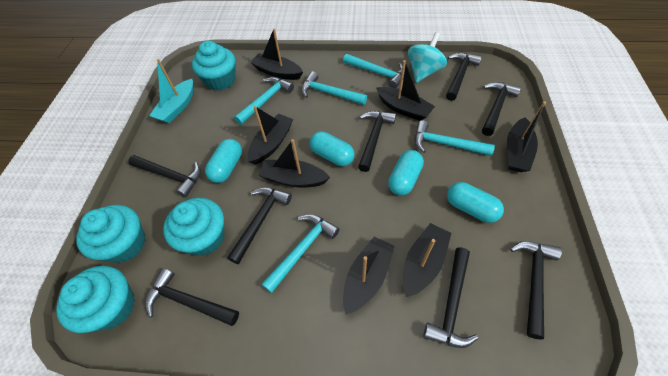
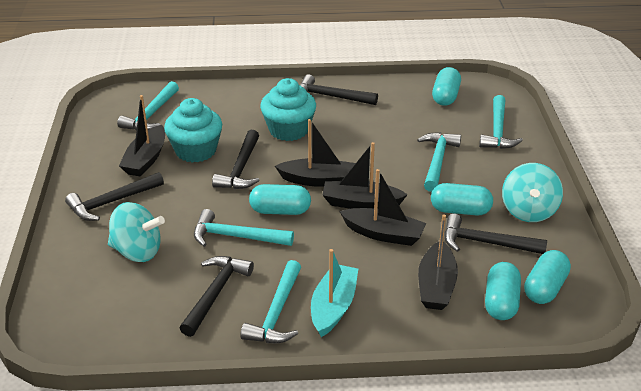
black boat: [248,106,293,165] [250,29,303,80] [259,139,330,188] [343,236,395,315] [376,60,435,121] [403,223,451,297] [507,101,546,172] = 7 -> [119,95,165,177] [275,119,356,187] [322,142,408,209] [339,169,426,246] [418,214,458,310] = 5
black hammer: [128,155,201,197] [145,268,239,326] [227,187,292,264] [358,111,396,172] [424,248,478,348] [446,53,482,101] [482,82,521,136] [510,241,562,340] = 8 -> [65,172,164,221] [180,256,254,337] [212,130,260,189] [300,74,378,105] [445,214,547,254] = 5
turquoise capsule: [205,139,242,183] [309,131,355,166] [388,150,424,196] [447,182,504,223] = 4 -> [249,184,311,215] [431,183,493,215] [432,67,461,106] [485,262,521,320] [524,250,571,304] = 5
turquoise cupcake: [56,266,135,333] [76,205,145,263] [163,198,224,256] [192,41,236,91] = 4 -> [164,98,222,163] [260,78,316,141] = 2
turquoise spinning top: [408,32,447,83] = 1 -> [108,202,165,262] [502,163,563,222] = 2

